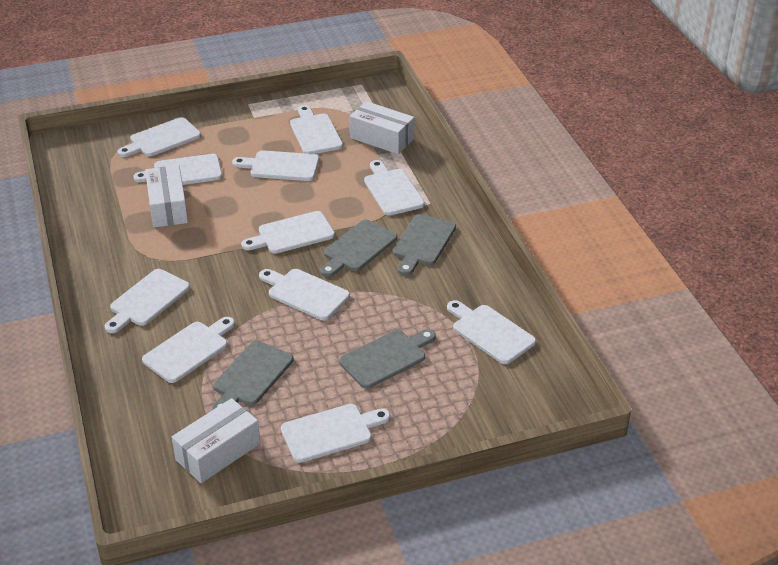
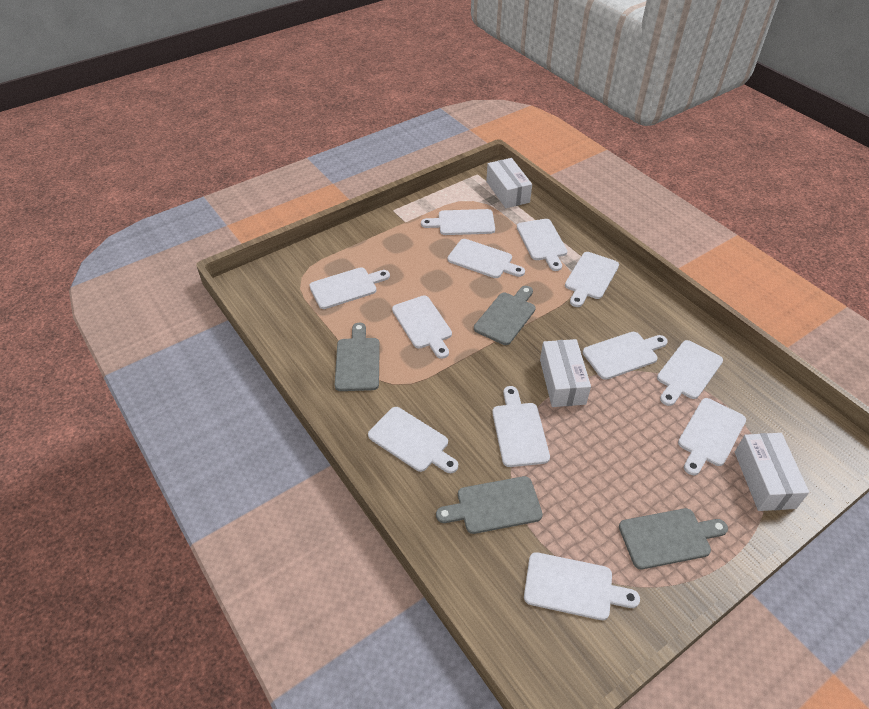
white cutting board: [105,269,190,333] [117,117,201,157] [133,154,222,185] [142,317,235,383] [232,150,319,181] [241,211,335,254] [259,269,350,320] [281,404,390,463] [290,105,343,154] [364,160,425,216] [447,300,536,364] = 11 -> [309,267,390,309] [368,407,458,473] [392,295,452,359] [421,209,495,235] [447,239,525,278] [492,386,550,467] [517,219,567,271] [524,552,640,620] [565,252,619,307] [583,332,668,380] [657,340,723,406] [678,398,746,475] = 12

